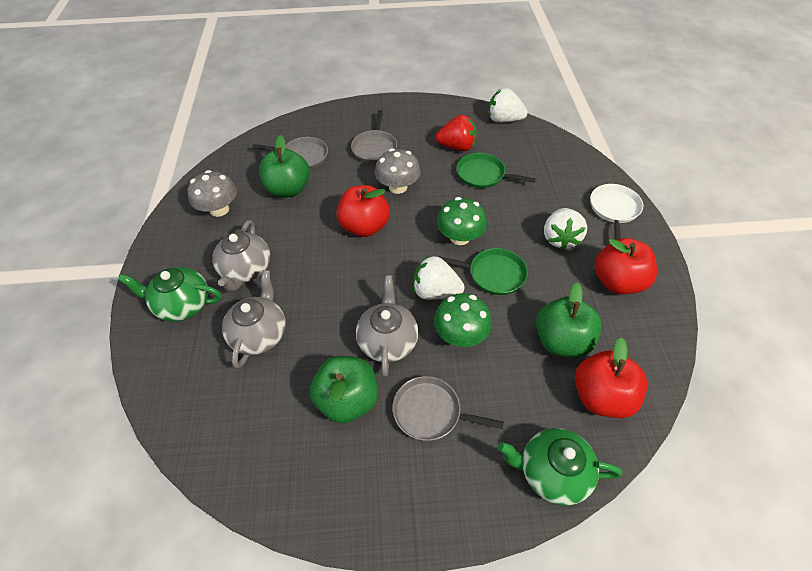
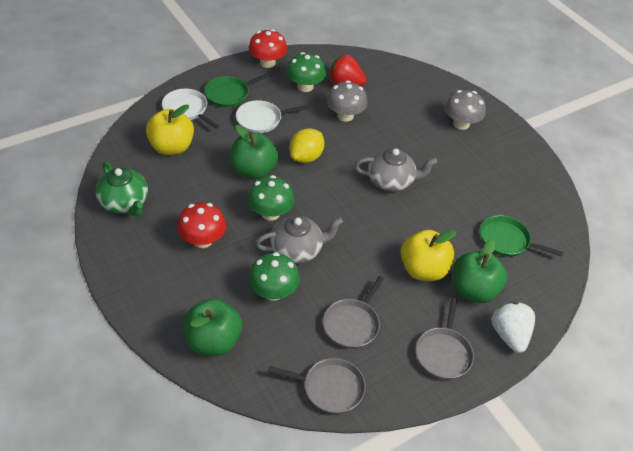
green mushroom: [434,293,492,347] [437,197,487,245] = 2 -> [248,175,295,221] [248,252,300,301] [286,52,326,92] = 3
green teapot: [118,267,222,322] [498,428,622,506] = 2 -> [95,161,148,216] = 1
grey teapot: [212,220,270,292] [222,270,286,369] [356,276,419,377] = 3 -> [256,216,343,264] [355,148,437,192] = 2
red apple: [337,185,390,237] [575,337,647,418] [595,238,657,294] = 3 -> none = 0
red mushroom: none = 0 -> [177,202,226,248] [249,29,287,68] = 2
white pan: [590,184,644,240] = 1 -> [162,89,219,129] [236,100,309,133] = 2
white strawberry: [413,256,465,300] [489,88,528,123] [544,208,587,250] = 3 -> [491,302,535,353] = 1
yellow apple: none = 0 -> [146,105,194,155] [401,230,456,281] = 2
yellow lemon: none = 0 -> [289,128,325,163] = 1

